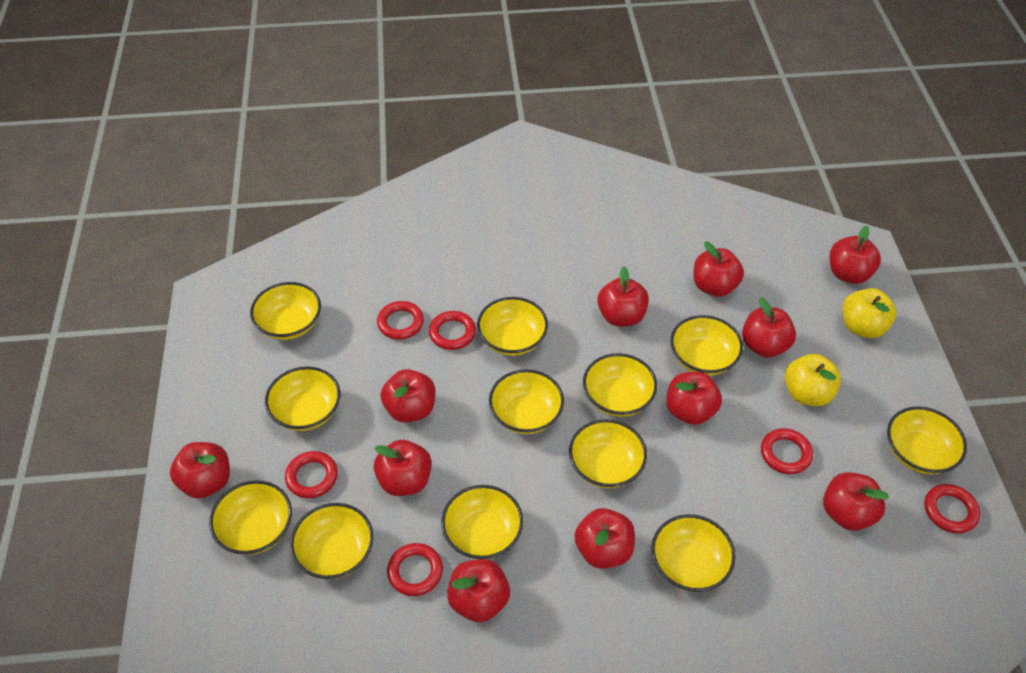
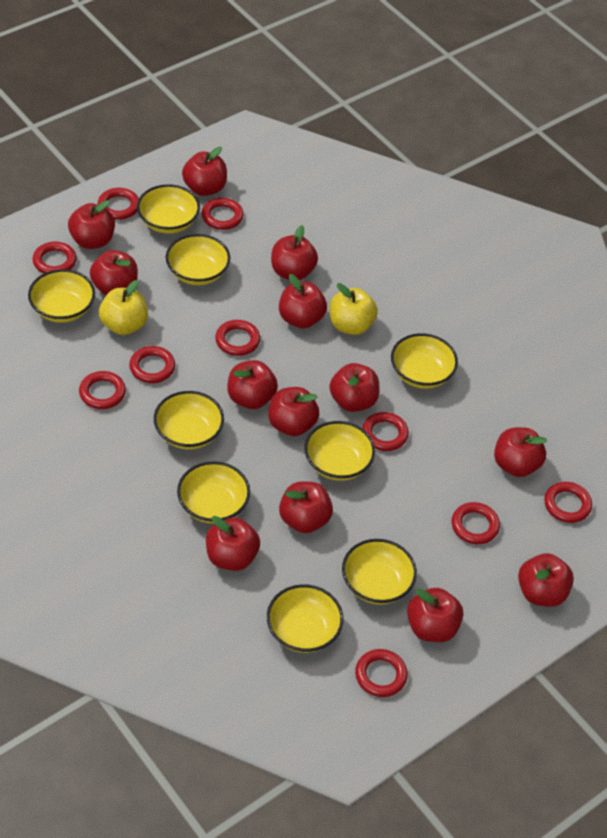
red apple: [170,442,230,499] [374,440,432,496] [381,369,435,423] [447,559,510,622] [574,508,635,569] [597,266,649,326] [666,372,722,425] [693,242,744,297] [742,297,796,358] [823,472,889,531] [830,226,881,284] = 11 -> [68,200,115,249] [90,250,138,295] [182,147,227,196] [206,516,260,571] [227,360,278,409] [268,387,319,436] [271,225,318,280] [279,274,327,329] [279,481,333,533] [329,363,379,412] [407,588,463,642] [494,427,547,477] [518,553,574,607] = 13
red ring: [285,451,338,498] [377,301,424,340] [387,543,443,596] [429,311,476,350] [761,428,813,474] [924,484,980,533] = 6 -> [33,242,76,273] [79,371,126,409] [98,188,139,220] [129,346,175,383] [202,198,244,230] [215,320,260,356] [355,649,408,697] [362,412,409,451] [452,502,500,544] [544,482,592,523] = 10
yellow bowl: [209,480,292,555] [250,282,321,340] [265,366,340,431] [290,503,374,579] [441,485,523,559] [477,297,548,356] [489,369,564,434] [569,419,647,488] [583,353,657,417] [651,514,736,592] [670,315,743,375] [887,406,967,474] = 12 -> [28,269,95,323] [137,184,200,234] [154,391,224,450] [166,234,230,285] [177,461,250,524] [267,584,344,653] [304,421,375,481] [342,539,417,605] [391,333,458,389] = 9

